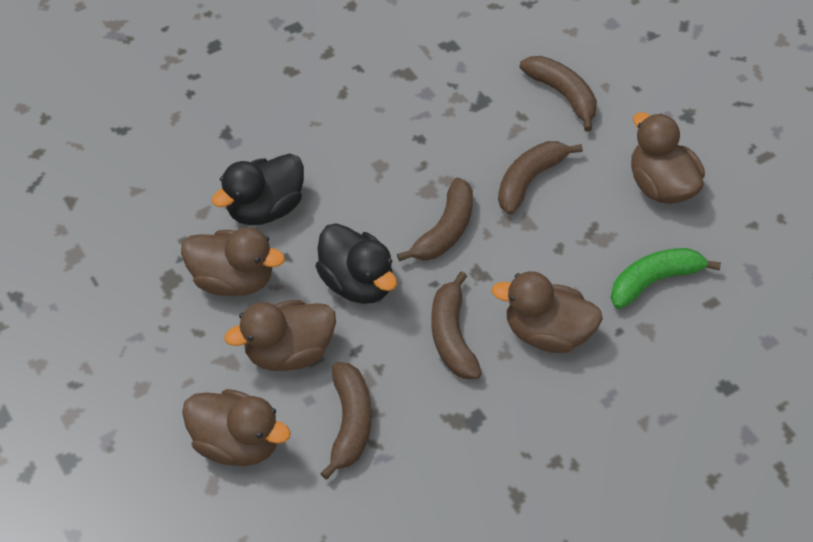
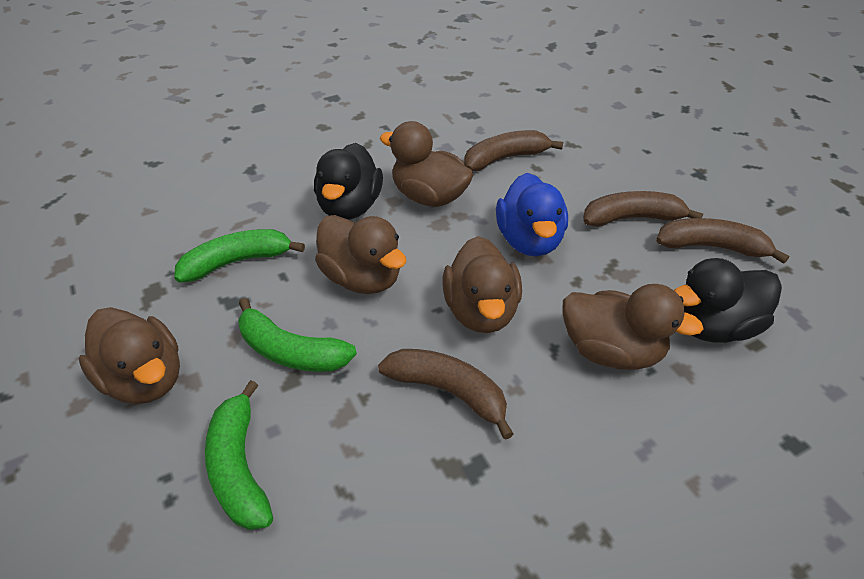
blue duck: none = 0 -> [496,173,568,256] = 1
brown banana: [320,362,371,479] [397,177,473,262] [431,271,482,379] [498,141,583,214] [519,56,597,131] = 5 -> [378,349,514,440] [464,130,563,171] [583,191,703,227] [656,218,789,264] = 4
green banana: [611,248,721,309] = 1 -> [174,229,305,283] [205,380,273,530] [238,298,357,372] = 3

